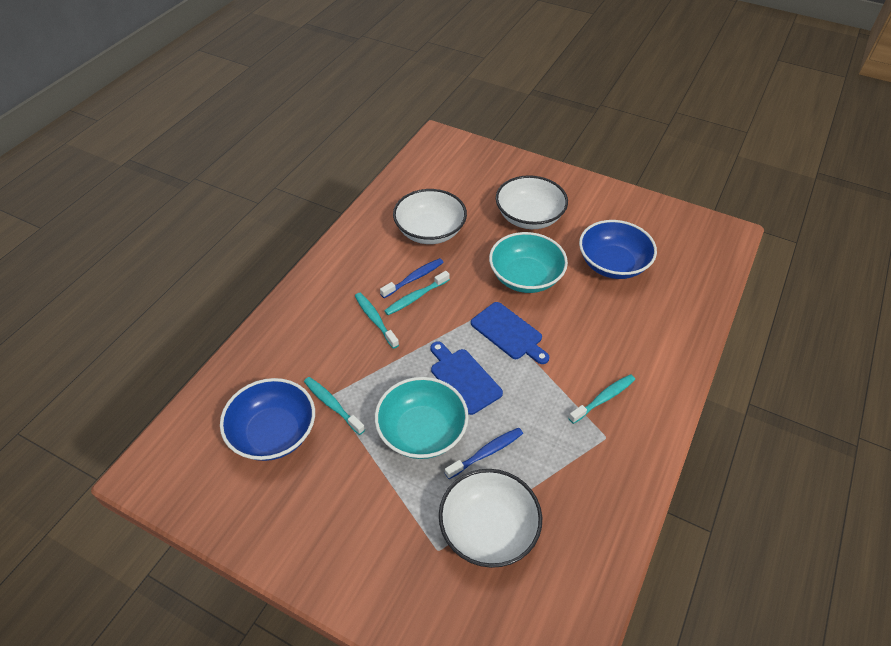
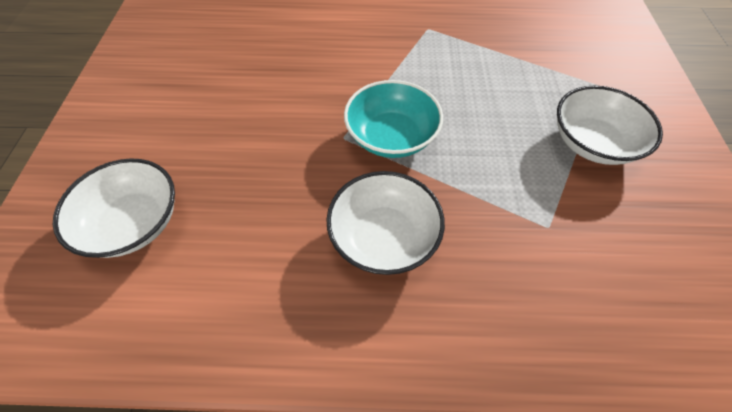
blue bowl: [220,378,315,461] [579,220,657,279] = 2 -> none = 0
blue cutting board: [430,342,503,415] [471,302,549,364] = 2 -> none = 0
blue toothbrush: [380,258,444,298] [445,428,523,479] = 2 -> none = 0
turquoise bowl: [375,377,469,459] [489,232,568,293] = 2 -> [344,80,443,158] = 1
turquoise toothbrush: [304,377,365,435] [355,293,399,349] [384,271,450,315] [569,374,635,424] = 4 -> none = 0

